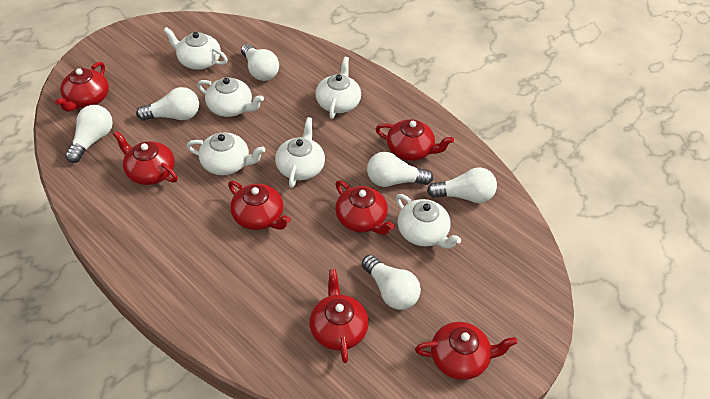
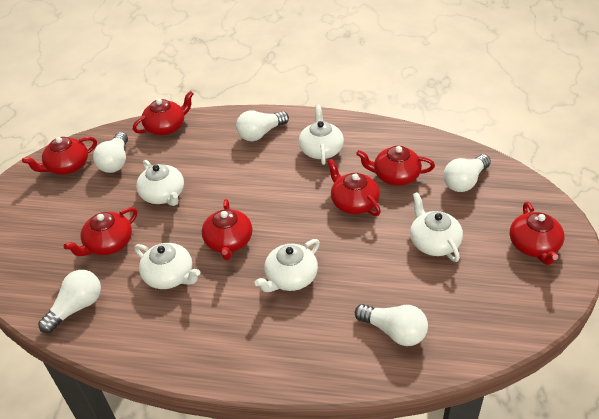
white light bulb: [65,105,113,163] [136,87,199,121] [241,44,279,81] [362,255,421,310] [367,152,433,187] [427,167,497,203] = 6 -> [38,270,101,333] [93,132,128,173] [236,110,289,141] [355,304,428,346] [443,154,491,192] = 5
white teapot: [163,27,228,70] [186,132,265,175] [197,77,264,117] [275,117,325,188] [315,57,361,119] [396,194,461,249] = 6 -> [134,243,200,289] [136,160,184,206] [255,239,320,292] [299,104,344,165] [410,192,463,262] = 5

